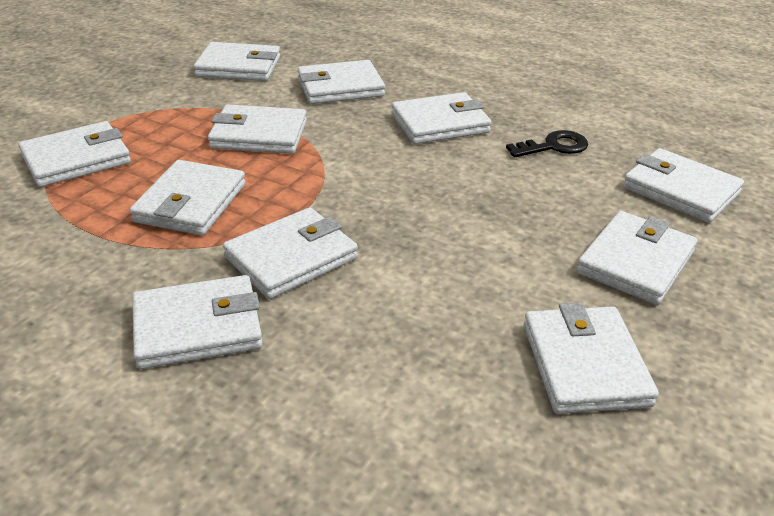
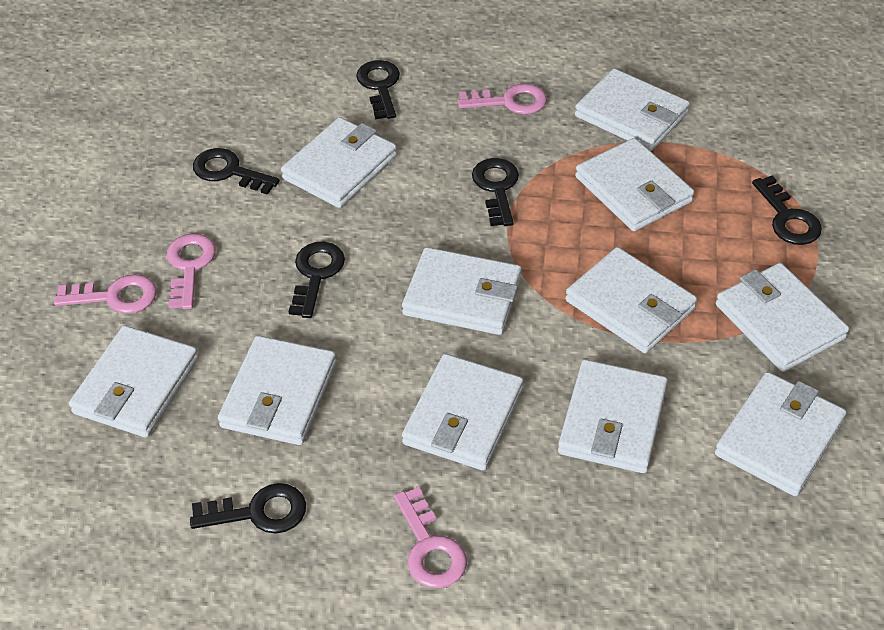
black key: [506,130,588,157] = 1 -> [190,483,306,533] [193,148,280,195] [288,242,345,318] [356,60,400,120] [472,158,519,226] [752,175,822,245] = 6
pink key: none = 0 -> [54,274,157,314] [167,233,216,309] [394,487,467,588] [458,83,547,114] = 4

